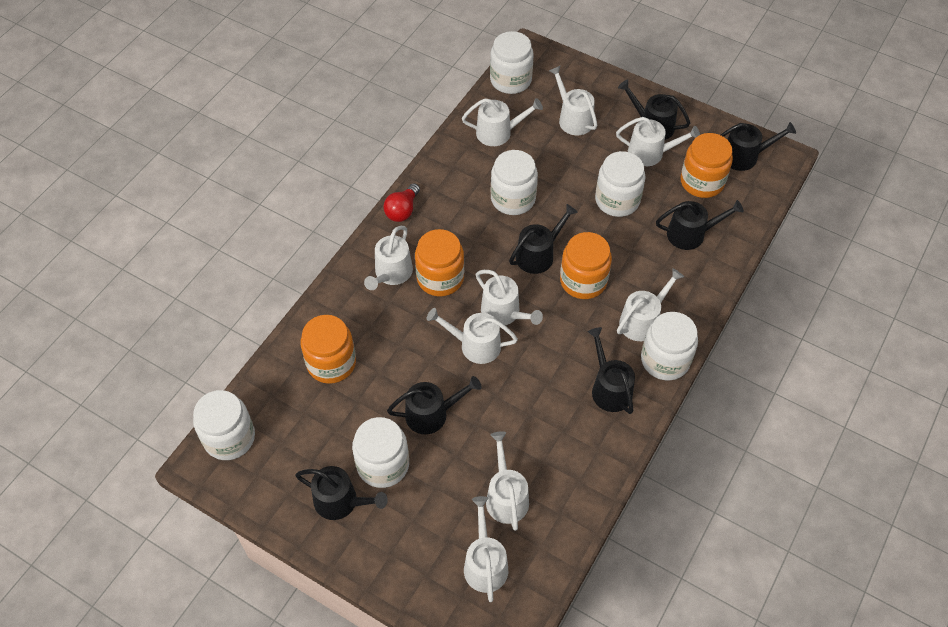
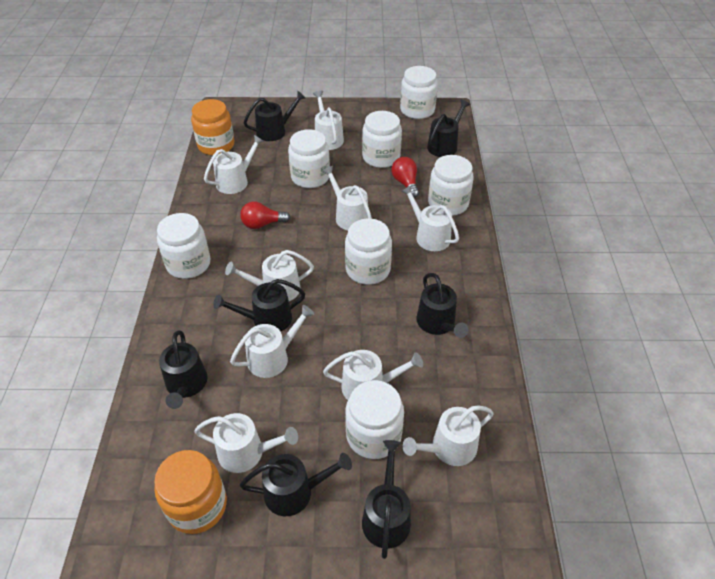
orange jar: [301,315,356,384] [415,229,464,296] [560,232,612,299] [680,133,733,198] = 4 -> [154,450,227,534] [191,99,234,155] = 2
red light bulb: [383,183,420,222] = 1 -> [240,201,291,229] [392,157,419,198] = 2
white jar: [193,390,255,460] [352,417,409,488] [490,31,534,94] [491,150,538,215] [595,151,646,217] [641,312,698,380] = 6 -> [157,213,211,279] [288,129,330,188] [345,218,392,285] [345,380,404,459] [362,111,402,168] [400,66,438,119] [428,155,474,216] = 7

